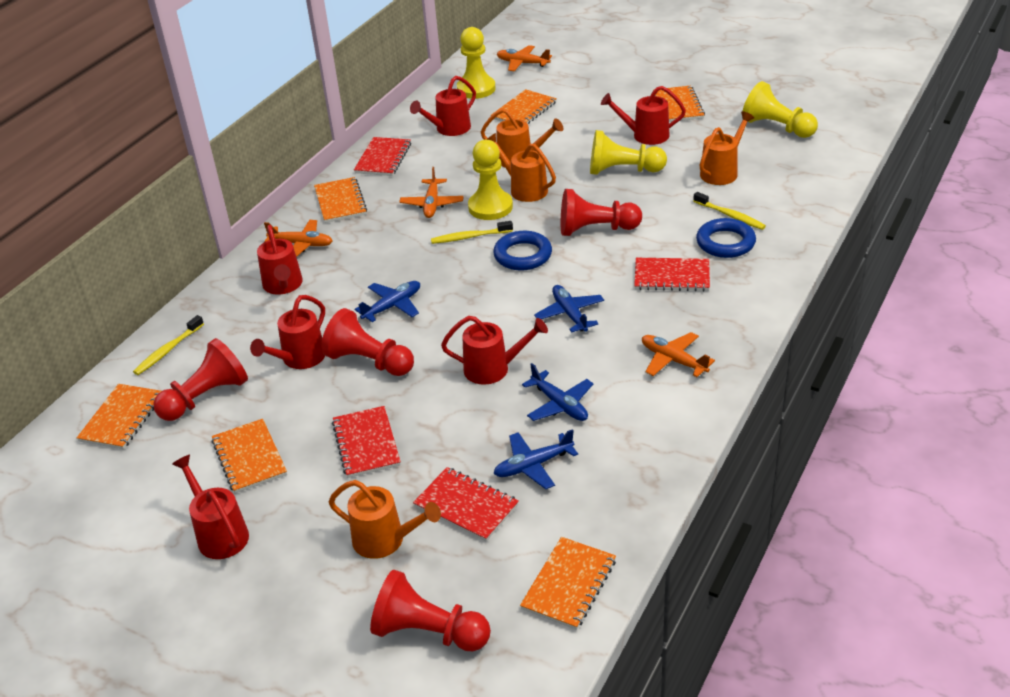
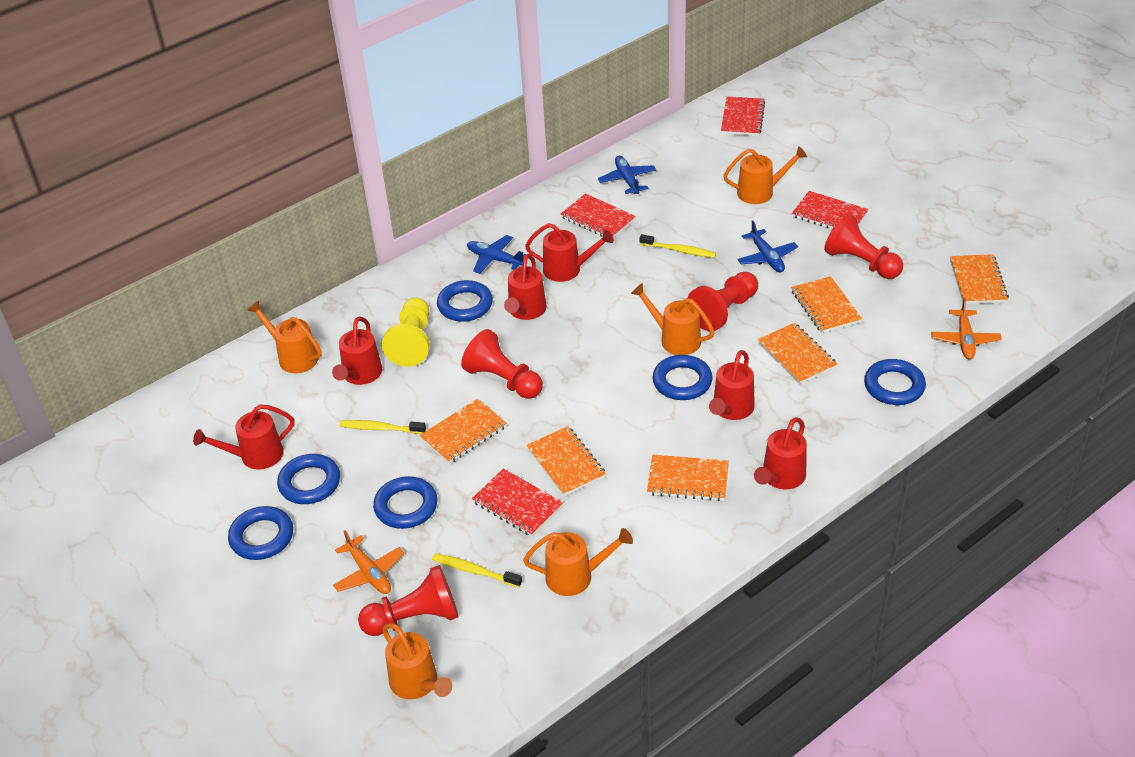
blue plane: [355,281,420,322] [494,429,578,489] [522,363,593,421] [534,285,604,333] = 4 -> [467,235,526,274] [598,156,656,194] [737,220,798,272] = 3
blue ring: [493,231,552,270] [696,218,756,258] = 2 -> [228,506,293,560] [277,454,340,504] [373,476,437,529] [437,280,493,322] [652,355,713,400] [864,359,926,405] = 6
orange plane: [264,220,333,257] [399,167,464,218] [497,45,552,71] [642,332,715,377] = 4 -> [333,530,404,594] [931,298,1002,359] = 2
orange watering can: [328,480,441,559] [481,109,563,167] [487,133,556,202] [700,111,754,185] = 4 -> [247,300,322,373] [382,623,452,699] [523,528,633,596] [631,283,715,355] [723,146,807,204] = 5
yellow pawn: [457,27,496,99] [468,140,513,220] [590,130,667,175] [743,81,818,138] = 4 -> [382,298,430,367] = 1

